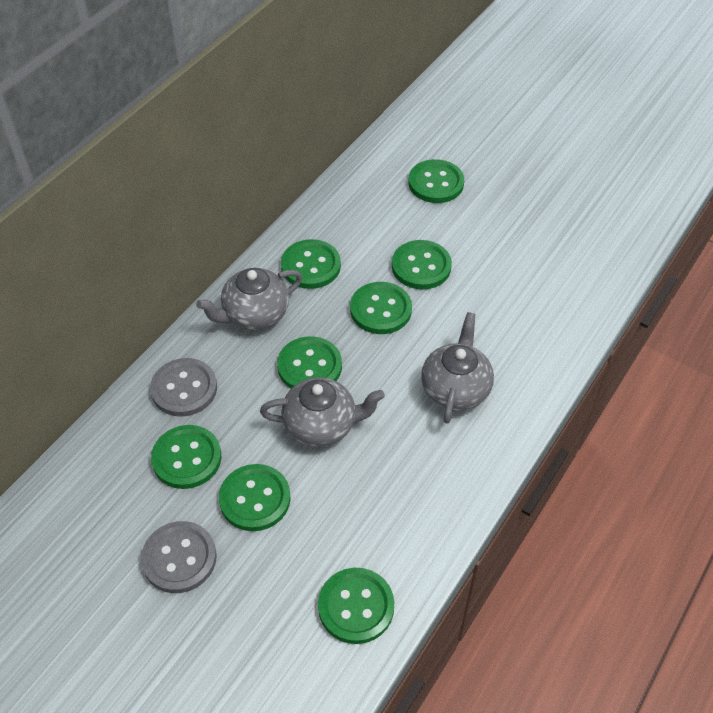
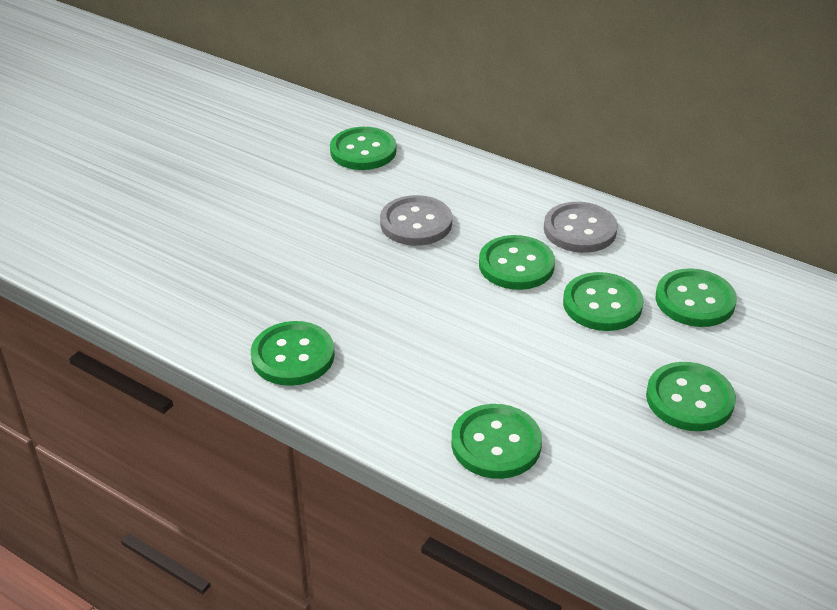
green button: [151,425,221,489] [219,464,290,531] [277,336,342,388] [281,239,341,289] [318,568,394,644] [350,282,412,334] [392,240,452,289] [408,159,464,203] = 8 -> [251,321,335,386] [330,127,396,170] [451,404,542,479] [479,235,555,290] [563,272,643,331] [646,362,736,431] [656,268,737,327] = 7
grey teapot: [196,268,303,330] [260,377,385,447] [421,312,494,424] = 3 -> none = 0

